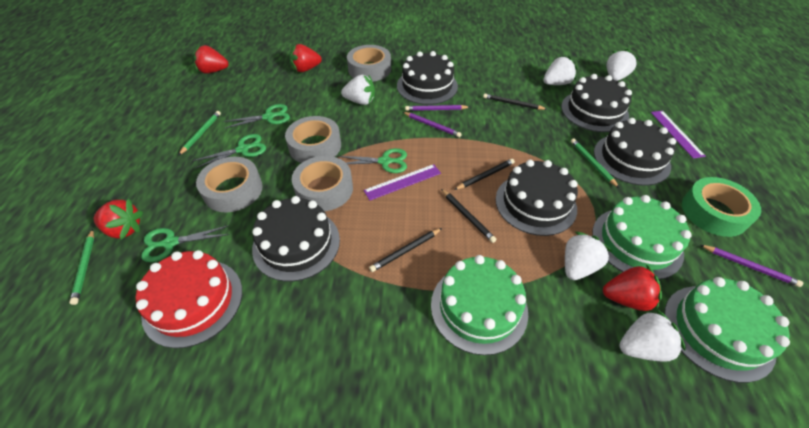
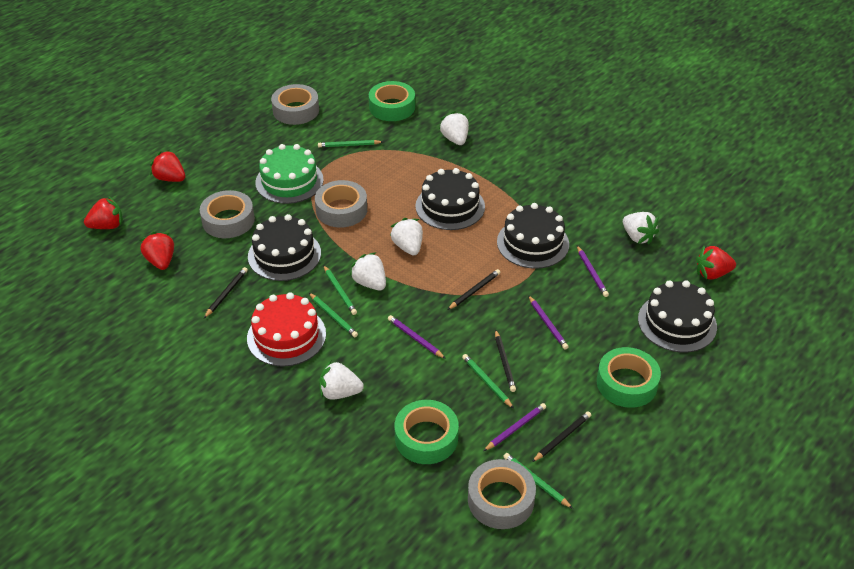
black cake: [252,196,340,282] [397,51,458,105] [496,160,578,236] [561,74,632,132] [594,118,676,186] = 5 -> [248,214,321,281] [415,168,485,230] [497,203,569,269] [638,280,717,353] = 4
green cake: [431,255,528,355] [592,195,692,279] [664,277,790,383] = 3 -> [255,144,324,204] = 1
green pencil: [69,229,94,305] [178,111,221,156] [571,139,619,188] = 3 -> [309,293,358,337] [318,140,383,147] [324,266,357,315] [462,354,514,409] [503,453,573,509] = 5
green scissors: [141,225,229,262] [193,134,266,168] [223,104,290,129] [338,148,407,173] = 4 -> none = 0
green tape: [682,177,761,237] = 1 -> [369,81,415,121] [395,400,459,464] [597,347,661,408] = 3
purple pencil: [403,112,462,137] [405,105,469,111] [701,245,803,287] = 3 -> [388,315,446,359] [484,403,546,451] [528,295,568,349] [577,246,609,297] = 4
purple ruler: [363,164,441,200] [651,111,706,159] = 2 -> none = 0

